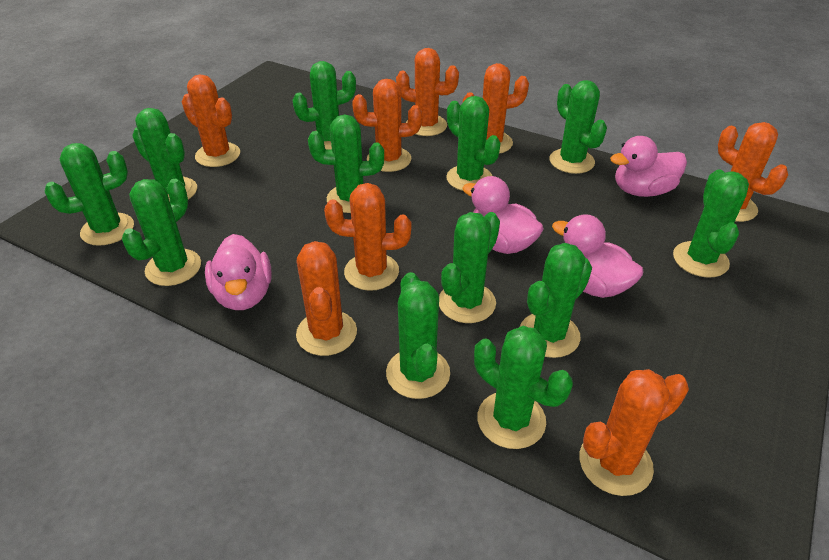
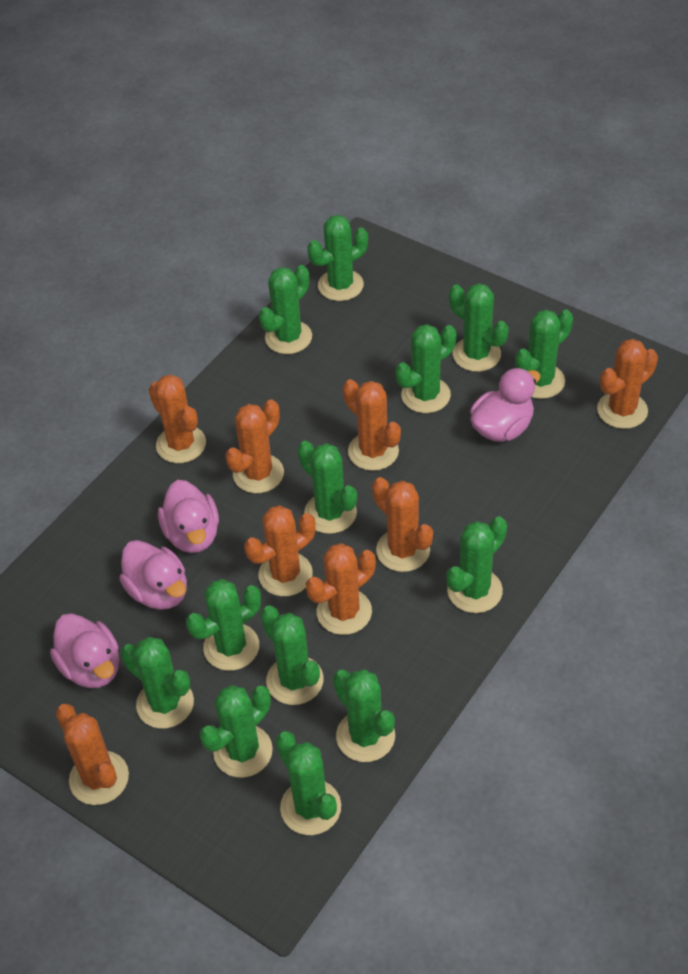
green cactus: [45,143,134,246] [122,179,201,286] [132,108,197,201] [292,61,356,150] [308,114,384,213] [386,272,450,399] [439,212,500,323] [446,96,501,191] [474,326,573,449] [520,243,592,358] [550,80,607,174] [673,169,749,277] = 12 -> [121,637,194,729] [186,579,261,671] [199,685,273,778] [259,265,312,354] [260,605,324,705] [276,731,341,835] [297,441,357,534] [307,215,368,301] [333,669,395,762] [395,324,456,413] [446,516,507,613] [449,283,509,372] [515,310,573,399] = 13

